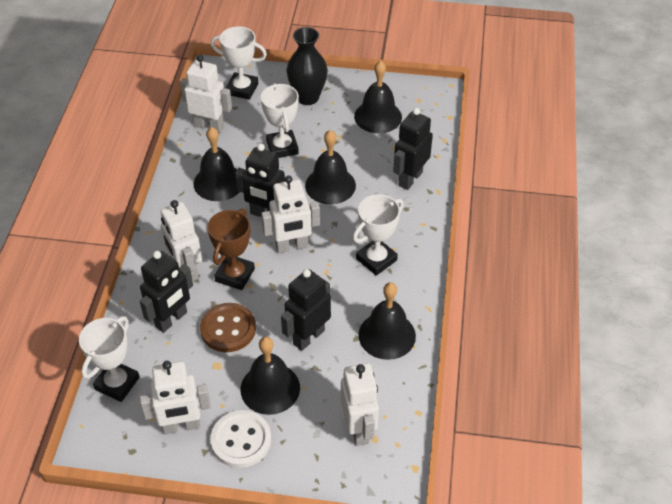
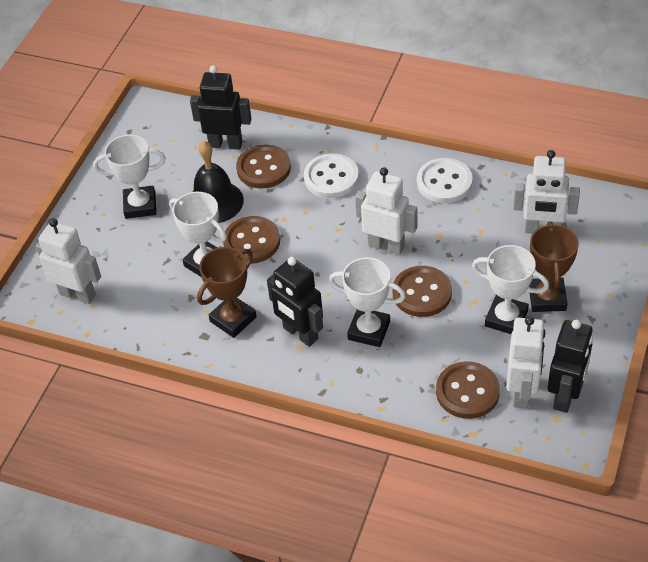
black bell: [193,127,239,201] [241,337,300,415] [305,130,356,204] [354,61,402,133] [358,282,416,360] = 5 -> [193,141,244,223] = 1
black robot: [140,251,193,333] [235,144,285,217] [281,269,331,351] [393,108,433,190] = 4 -> [190,65,251,150] [267,257,323,347] [548,320,593,413] = 3
black vase: [287,27,328,105] = 1 -> none = 0
brown button: [200,303,256,352] = 1 -> [223,216,280,264] [236,144,291,189] [392,266,452,317] [436,361,500,419] = 4
brown trophy: [207,209,255,290] = 1 -> [197,247,257,338] [529,221,579,312] = 2
white button: [210,410,271,468] = 1 -> [304,154,359,198] [417,158,473,203] = 2
white robot: [140,361,211,434] [161,200,202,281] [180,55,232,133] [261,176,320,253] [341,363,379,446] = 5 -> [36,218,101,304] [355,167,417,255] [506,316,545,409] [513,150,580,234] = 4

